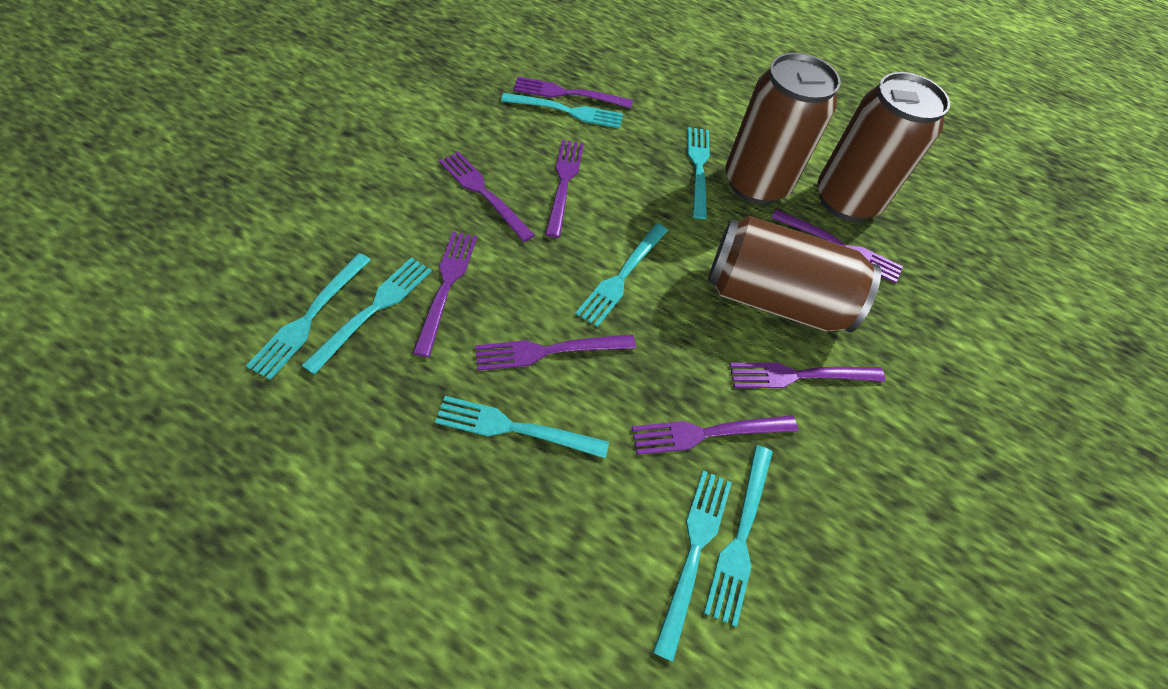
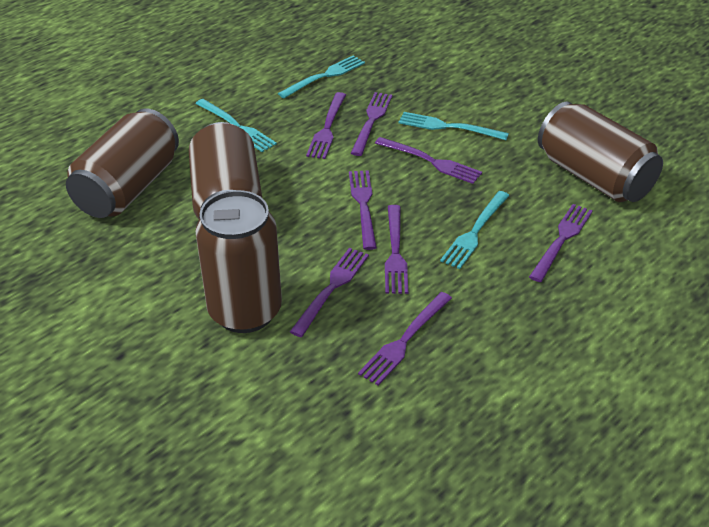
brown can: [708,216,881,333] [725,53,840,205] [818,72,950,221] = 3 -> [66,108,179,218] [189,122,262,219] [195,190,282,333] [538,102,663,202] = 4
turquoise fork: [246,253,371,380] [301,257,432,375] [435,396,609,458] [501,93,623,129] [576,223,668,327] [653,470,732,662] [688,127,710,219] [704,445,773,627] = 8 -> [195,99,277,152] [278,55,365,98] [398,112,509,140] [440,191,510,269] = 4

